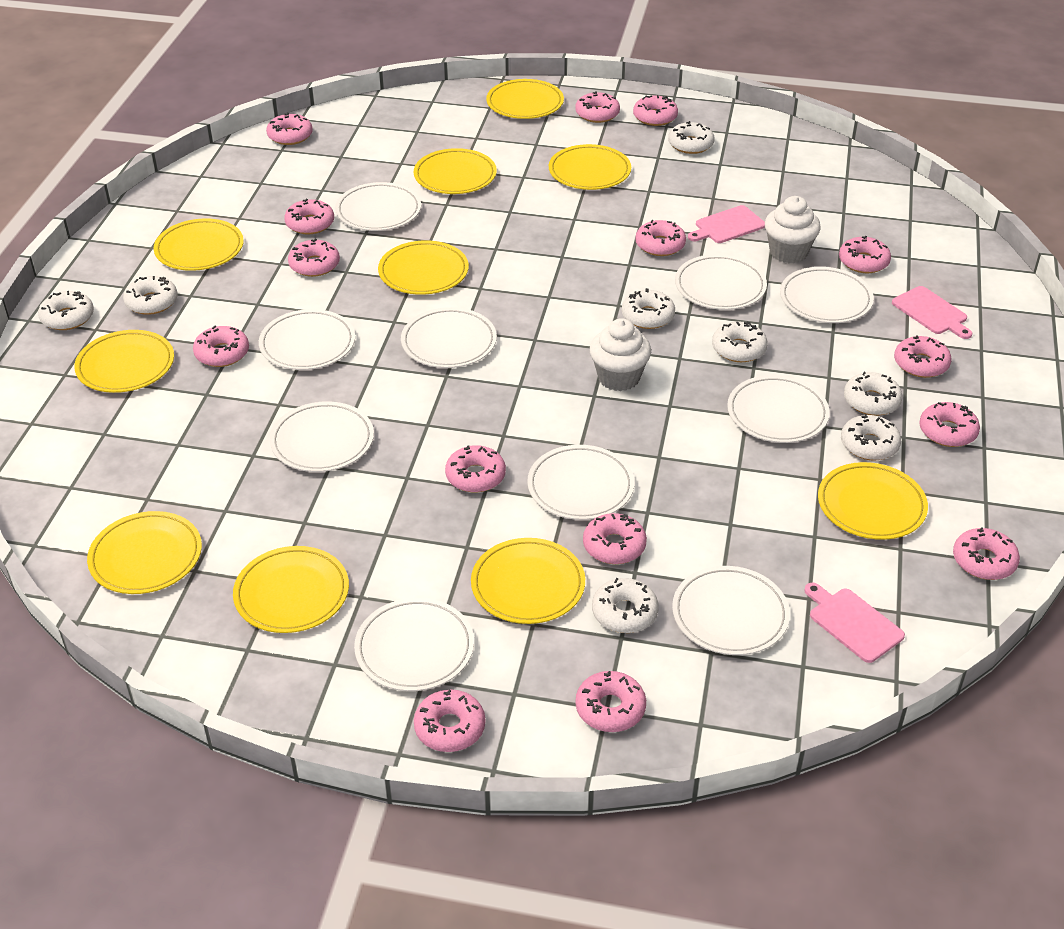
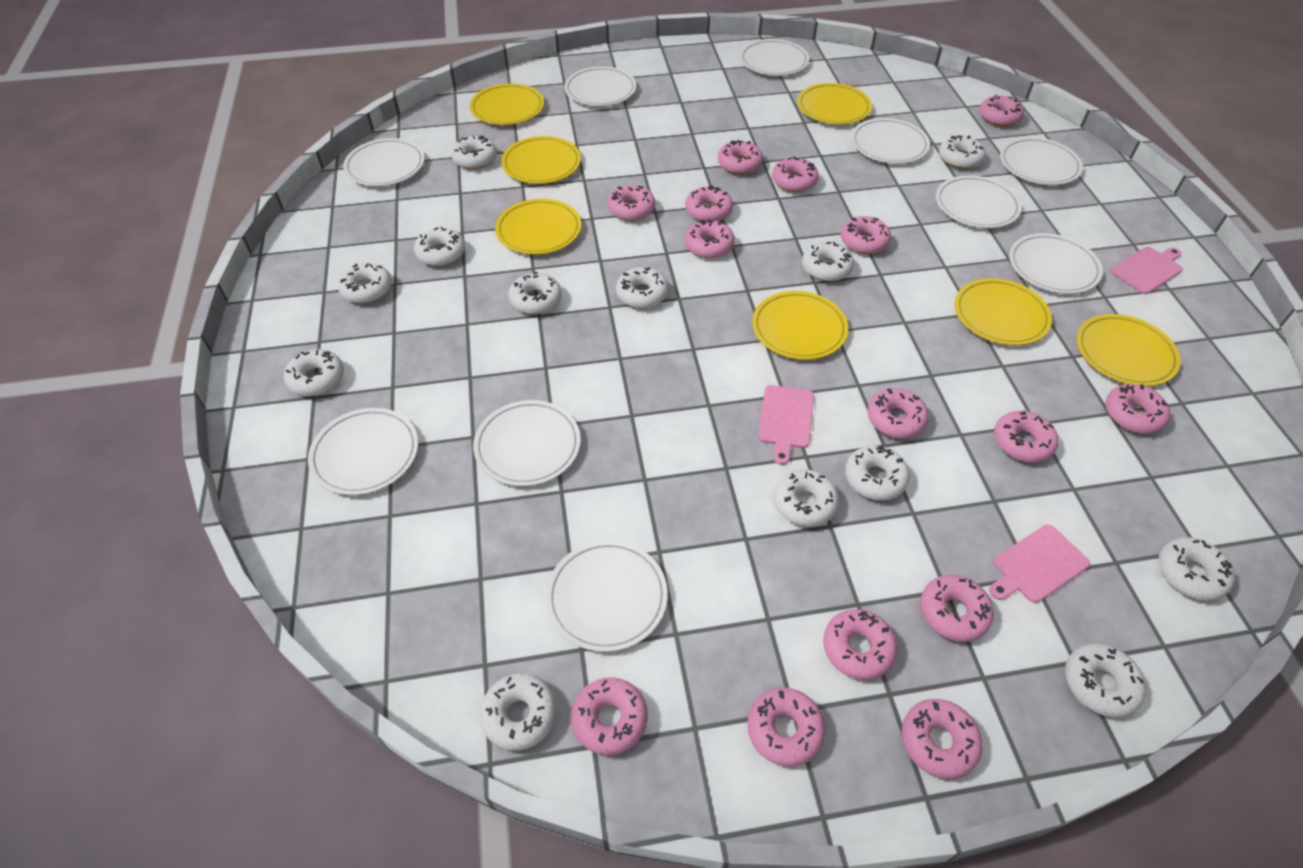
white cupcake: [590,318,651,391] [765,196,821,263] = 2 -> none = 0
white donut: [38,291,94,330] [123,276,177,315] [592,578,659,633] [622,288,675,329] [668,121,715,154] [712,321,768,362] [841,414,901,460] [844,372,903,416] = 8 -> [284,349,344,396] [338,262,392,303] [414,227,465,266] [451,136,497,169] [480,674,557,751] [509,271,562,314] [616,267,668,308] [774,469,839,527] [802,242,854,281] [845,445,910,501] [939,135,986,169] [1065,643,1146,718] [1158,537,1235,601] = 13
yellow plate: [74,330,174,393] [87,511,202,594] [154,218,244,271] [233,546,349,633] [378,240,469,295] [414,148,497,194] [471,538,585,624] [486,79,564,119] [549,144,631,190] [818,462,928,540] = 10 -> [470,83,544,125] [495,199,581,255] [501,136,581,184] [752,291,848,360] [797,83,872,124] [954,278,1052,345] [1077,314,1181,386] = 7

